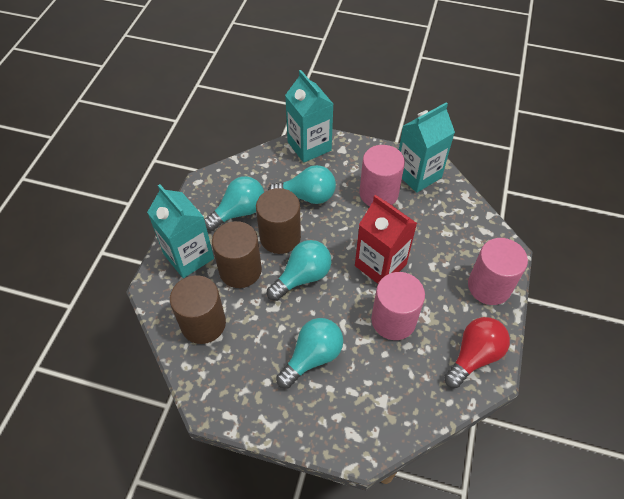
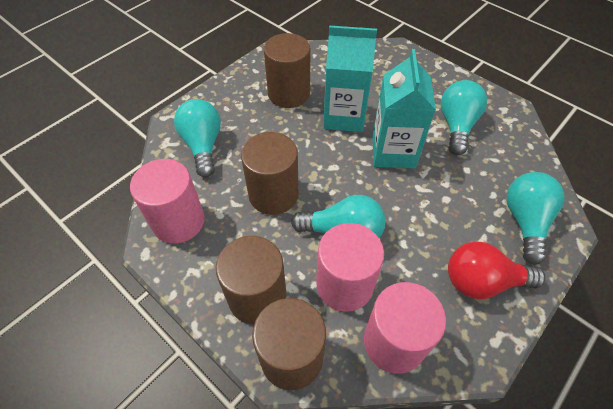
brown cylinder: [170,275,226,344] [212,221,262,288] [256,188,301,254] = 3 -> [216,236,286,325] [241,132,299,215] [252,298,326,390] [264,33,311,108] = 4
red carton: [355,195,417,284] = 1 -> none = 0
turquoise carton: [147,184,214,278] [285,70,333,163] [399,102,455,193] = 3 -> [323,26,377,132] [372,49,436,169] = 2

